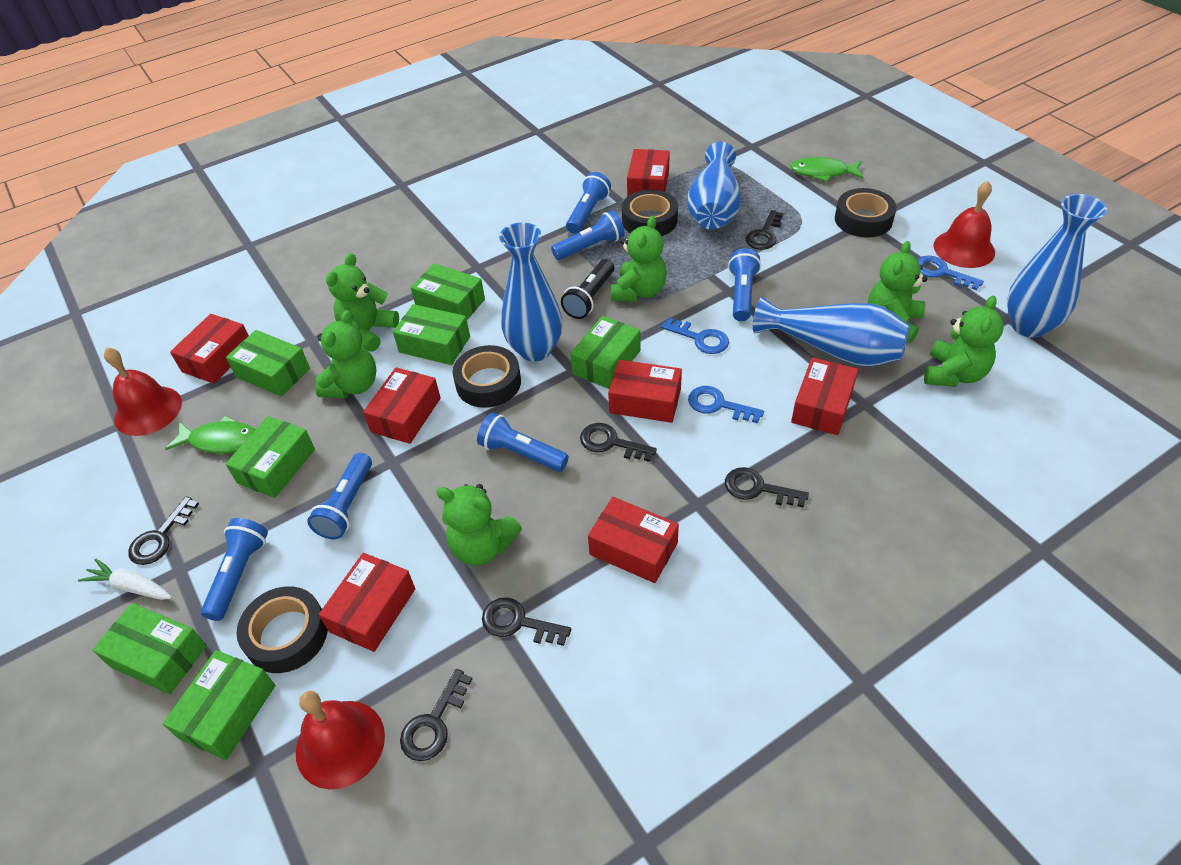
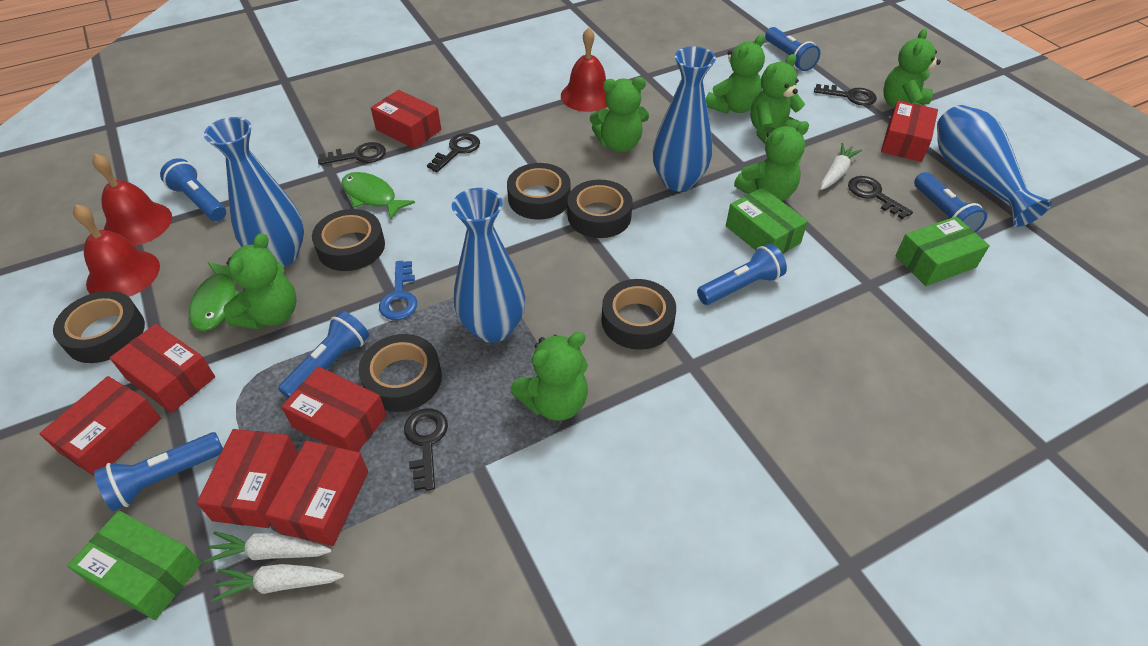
black flashlight: [561,259,614,319] = 1 -> none = 0
black key: [128,496,199,565] [400,669,472,761] [482,597,571,646] [580,423,657,462] [725,467,809,508] [746,210,784,250] = 6 -> [318,142,386,165] [404,408,448,491] [427,133,480,172] [814,84,877,106] [848,176,913,219] = 5
black tape: [236,586,328,673] [452,345,521,408] [622,190,678,236] [835,188,897,238] = 4 -> [53,291,145,363] [312,209,385,271] [358,334,442,412] [507,163,571,220] [567,180,633,238] [602,279,676,350] = 6
blue key: [661,318,729,354] [688,386,764,423] [917,256,984,290] = 3 -> [379,261,417,320] = 1
green box: [92,603,207,694] [163,650,275,760] [226,330,310,397] [226,416,315,498] [393,304,470,365] [411,263,485,320] [570,316,640,389] = 7 -> [68,511,202,620] [726,187,808,254] [895,216,990,286] = 3
green teddy bear: [315,310,376,398] [326,253,399,352] [436,484,522,566] [611,216,667,302] [868,241,927,343] [924,296,1004,387] = 6 -> [223,233,297,329] [511,332,588,421] [590,77,649,152] [706,34,765,114] [734,121,809,201] [750,54,805,144] [883,28,941,108] = 7
white carrot: [78,558,172,600] = 1 -> [204,532,332,563] [211,564,344,602] [821,143,862,190] = 3

